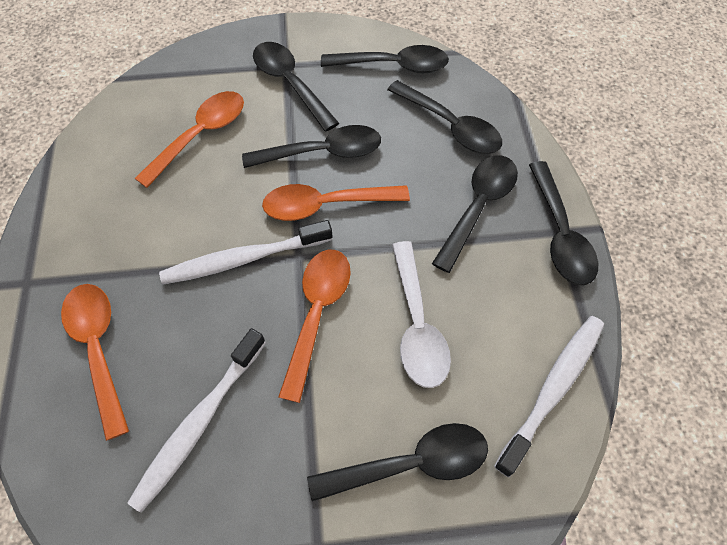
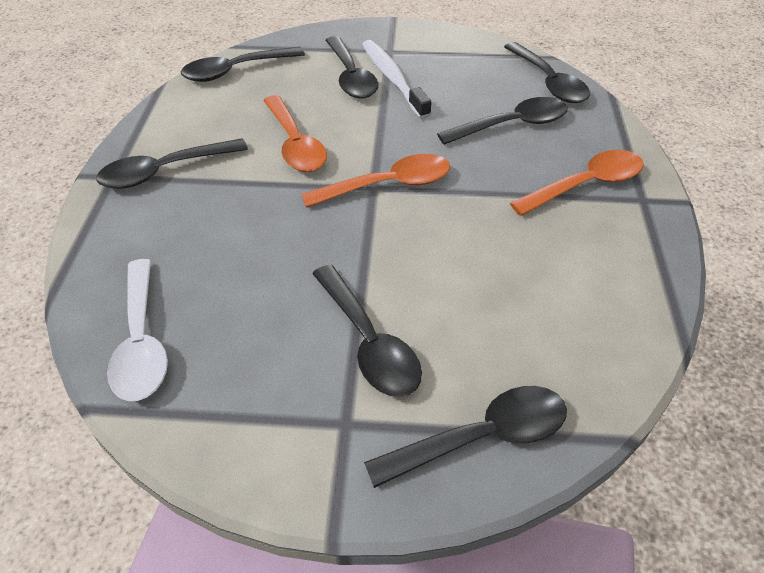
orange spoon: [61,284,129,441] [135,91,244,188] [262,184,410,221] [278,250,351,403] = 4 -> [263,95,327,172] [301,154,450,208] [510,150,644,216] = 3
white toothbrush: [127,328,266,513] [159,220,333,285] [494,316,604,477] = 3 -> [362,40,431,119] = 1

